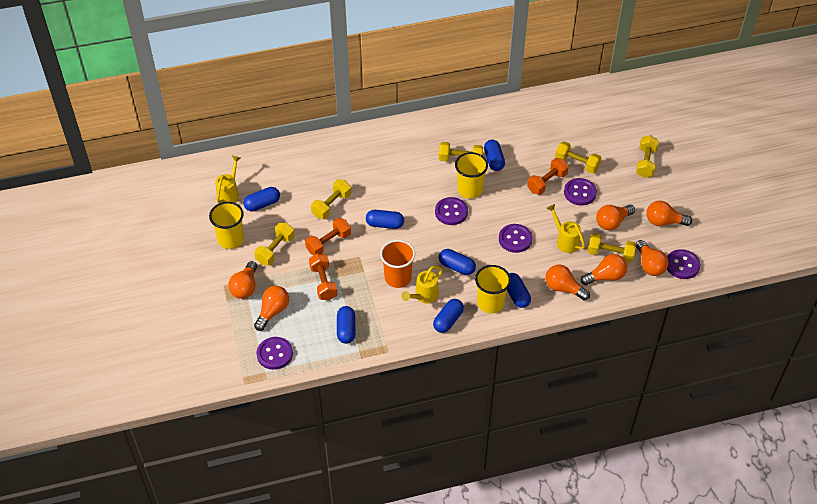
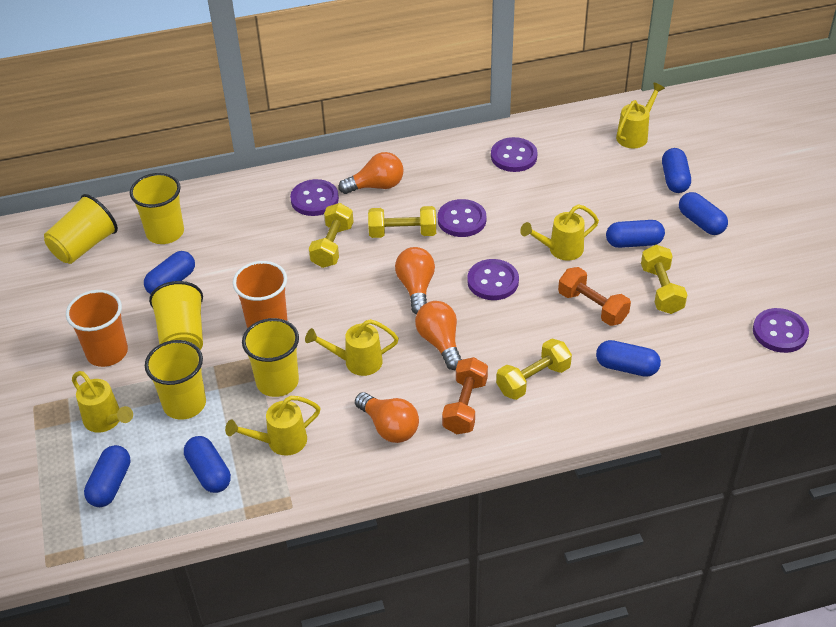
orange cup: [380,240,415,288] = 1 -> [66,290,128,367] [233,261,287,328] = 2
orange dumbbell: [305,218,351,255] [309,253,337,301] [527,158,569,195] = 3 -> [442,357,488,434] [558,267,631,326] = 2
orange light bulb: [228,261,257,299] [254,286,289,331] [545,265,590,301] [581,254,627,285] [596,204,635,230] [636,240,668,276] [647,201,692,226] = 7 -> [339,152,403,194] [355,392,419,443] [395,247,435,314] [415,301,462,370] = 4
yellow cup: [209,202,244,249] [455,152,488,199] [475,265,511,314] = 3 -> [44,194,118,264] [130,173,184,244] [145,340,206,420] [149,281,203,350] [242,318,299,397] = 5
yellow dumbbell: [255,223,295,265] [311,180,351,219] [439,142,483,162] [555,141,601,174] [587,233,637,263] [636,135,659,178] = 6 -> [309,203,353,268] [368,206,436,238] [496,338,572,400] [641,245,687,314] = 4
yellow watering can: [215,156,240,203] [401,266,443,304] [547,204,585,253] = 3 -> [72,371,133,433] [225,396,320,456] [305,319,399,376] [520,204,599,261] [616,82,665,148] = 5

